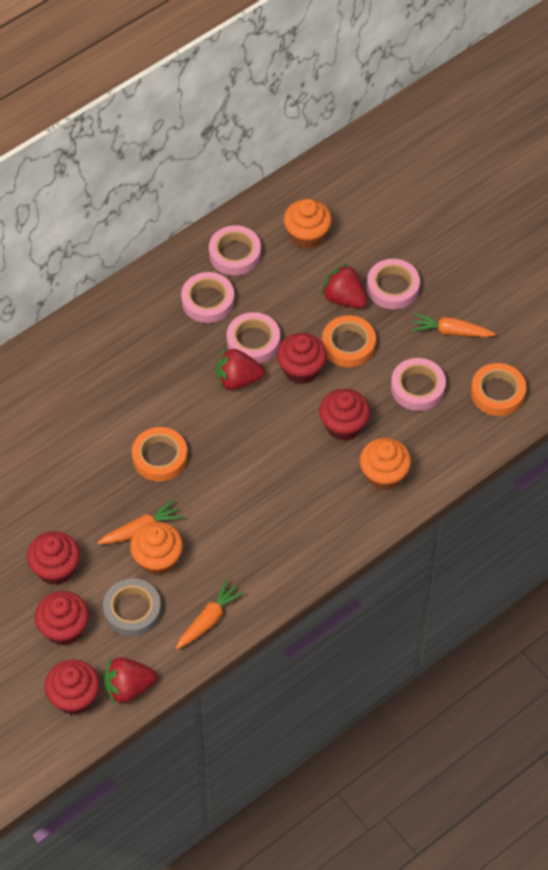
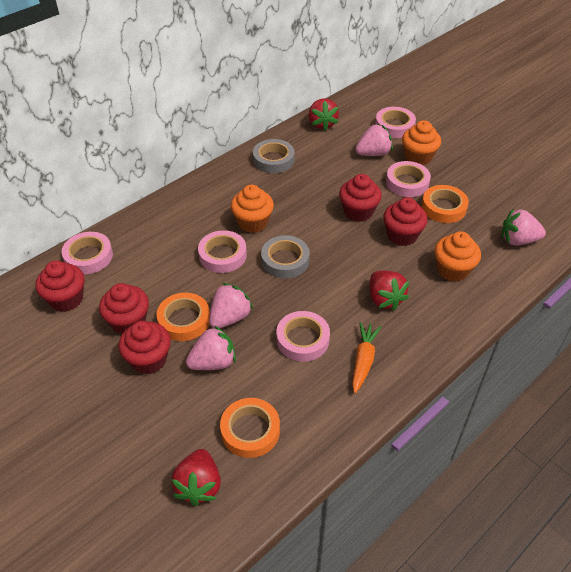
grey tape: [103,578,161,637] = 1 -> [253,139,295,173] [261,235,310,278] = 2
orange carrot: [97,499,184,544] [176,579,245,649] [411,313,496,337] = 3 -> [352,322,381,393] = 1
pink strawberry: none = 0 -> [186,326,236,370] [209,283,253,329] [355,123,393,156] [502,208,546,245] = 4

